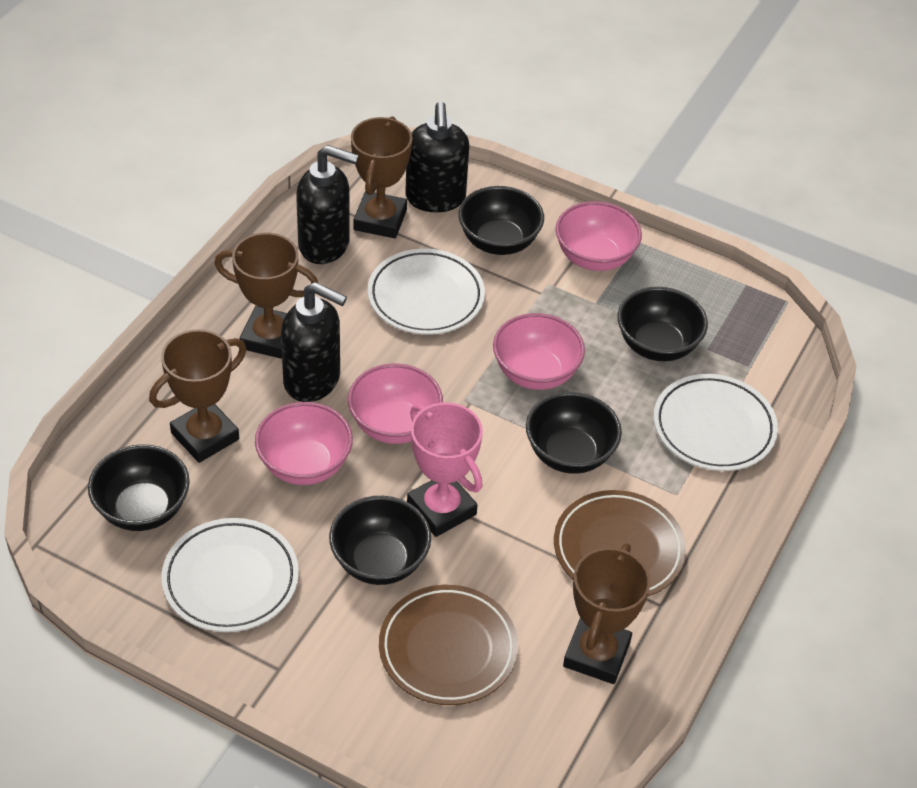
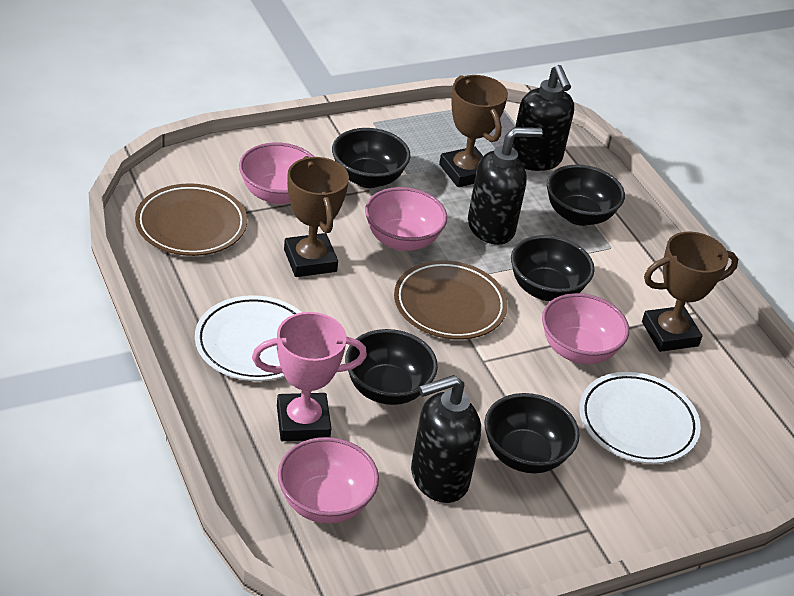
brown trophy: [149,329,247,463] [214,233,318,359] [351,116,412,238] [563,543,651,684] = 4 -> [284,156,349,277] [439,75,508,187] [642,232,738,352] = 3
white plate: [161,518,299,632] [368,249,485,335] [654,374,778,471] = 3 -> [195,295,302,381] [579,372,701,464] = 2

